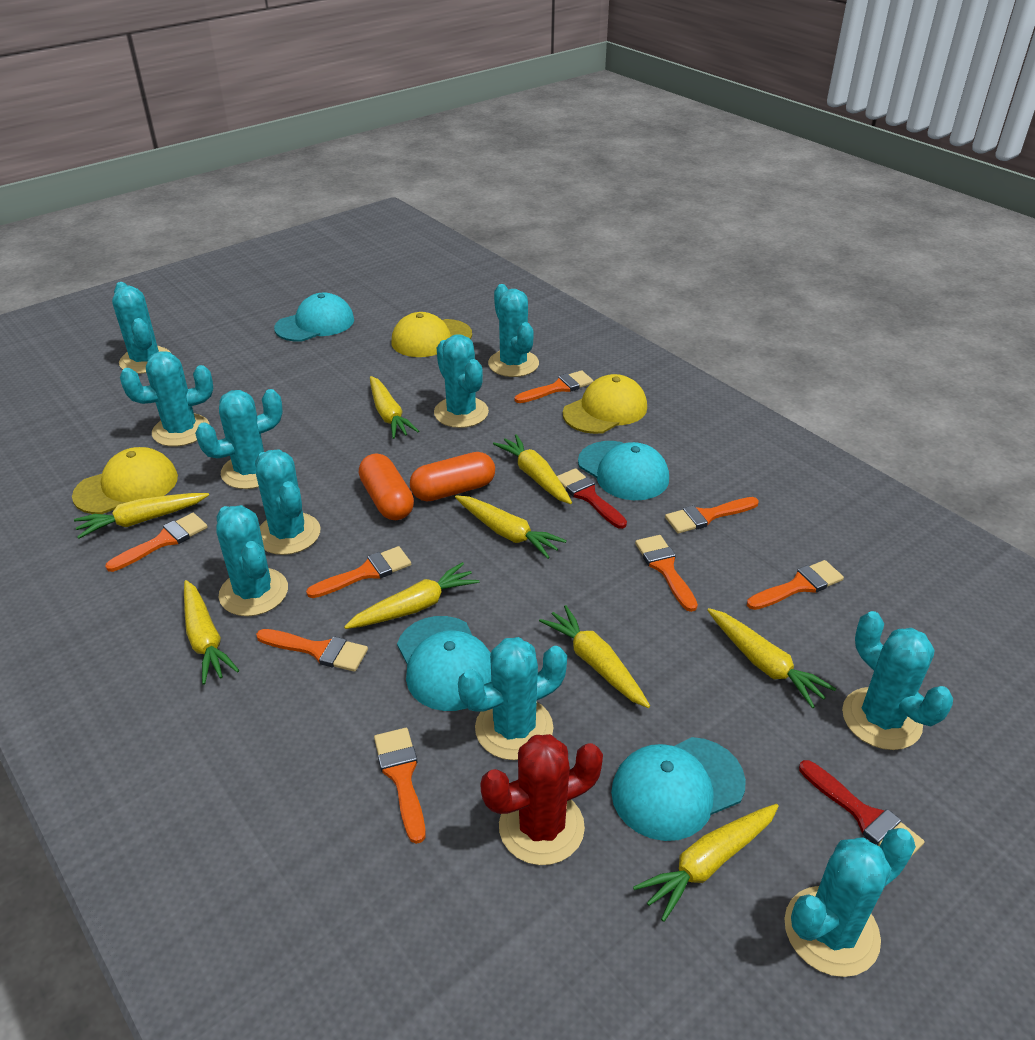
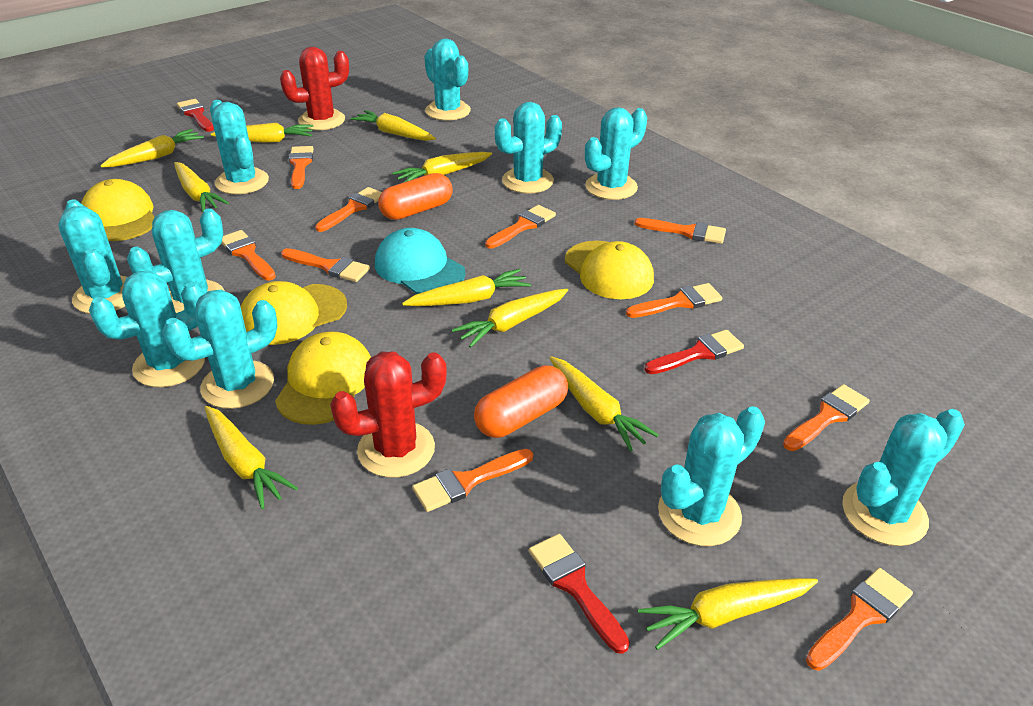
orange brush: [105,513,208,572] [256,629,368,672] [306,546,411,598] [374,728,426,844] [515,370,594,403] [635,535,698,612] [665,497,759,533] [747,560,844,610] = 8 -> [222,230,276,281] [281,248,370,282] [289,146,314,189] [315,187,382,232] [412,449,533,512] [485,205,556,248] [626,283,722,318] [635,218,726,244] [783,384,870,451] [806,568,913,671] = 10
red brush: [557,468,627,529] [799,760,924,858] = 2 -> [177,99,214,132] [529,534,630,654] [644,330,744,374] = 3
red cactus: [480,734,603,865] = 1 -> [280,47,349,130] [330,352,447,478] = 2
turquoise cap: [274,293,354,342] [397,616,491,711] [578,441,669,500] [611,737,746,841] = 4 -> [375,228,466,294] = 1
yellow cap: [72,447,178,514] [391,312,472,357] [563,374,647,434] = 3 -> [81,179,154,241] [241,281,347,345] [275,331,371,425] [565,241,654,299] = 4
yellow carrot: [74,493,209,539] [184,580,239,685] [344,562,479,629] [370,376,419,439] [455,495,567,559] [493,434,572,504] [539,605,650,708] [633,804,779,922] [707,608,836,708] = 9 -> [100,129,204,167] [174,162,229,212] [204,406,298,509] [211,123,313,143] [350,110,436,141] [392,152,492,183] [402,269,531,306] [452,289,568,348] [549,356,659,452] [638,578,818,650] = 10

